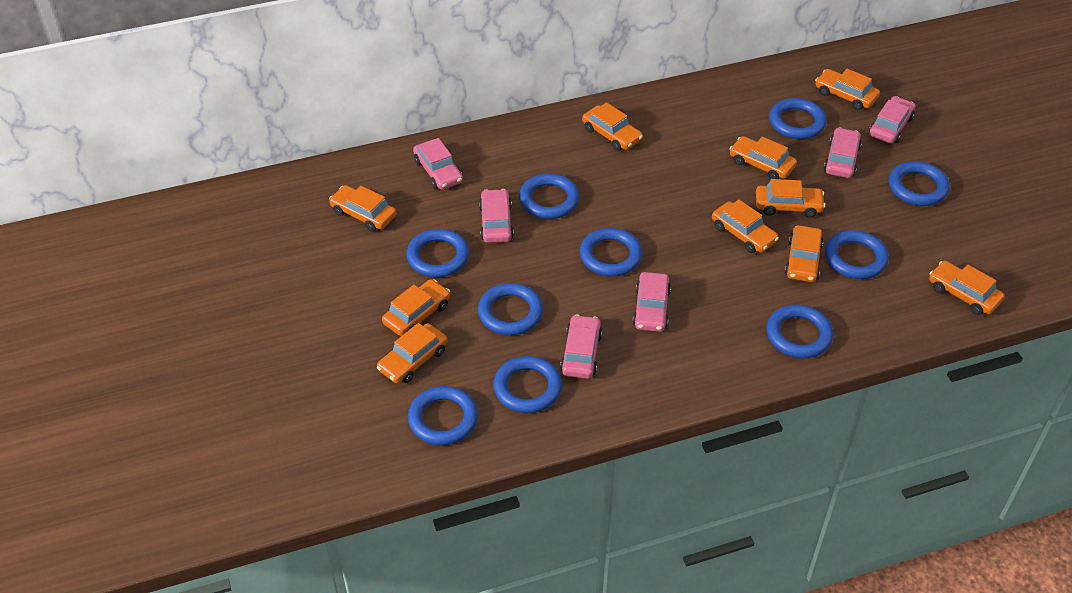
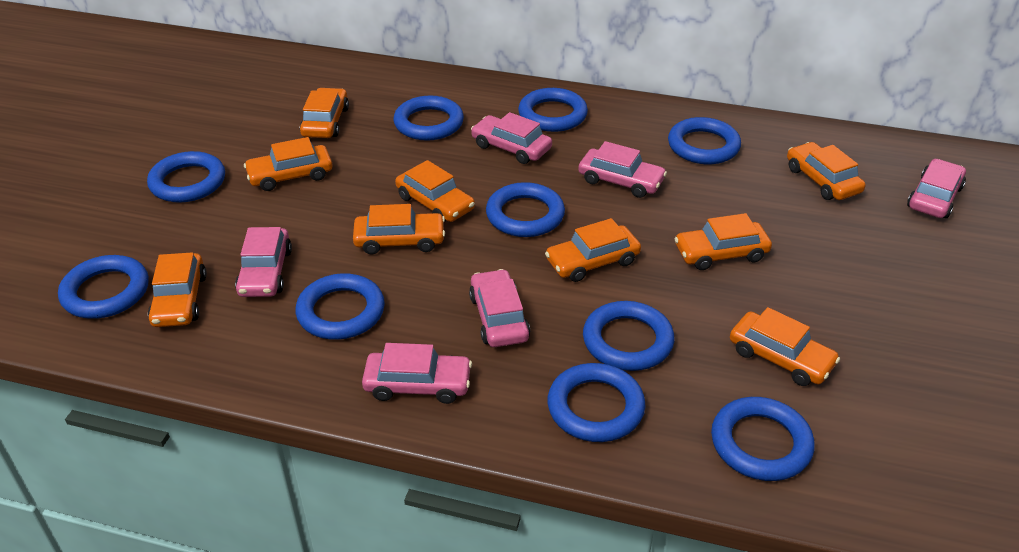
orange car: [329,185,396,231] [377,323,448,383] [382,279,450,336] [582,102,643,151] [712,200,779,253] [729,136,797,179] [756,179,825,218] [785,225,824,282] [815,69,880,110] [929,261,1004,315] = 10 -> [148,252,207,327] [244,137,333,191] [300,88,349,138] [353,204,445,254] [395,160,475,222] [545,218,641,282] [674,213,772,270] [730,307,840,386] [787,142,866,200] = 9

